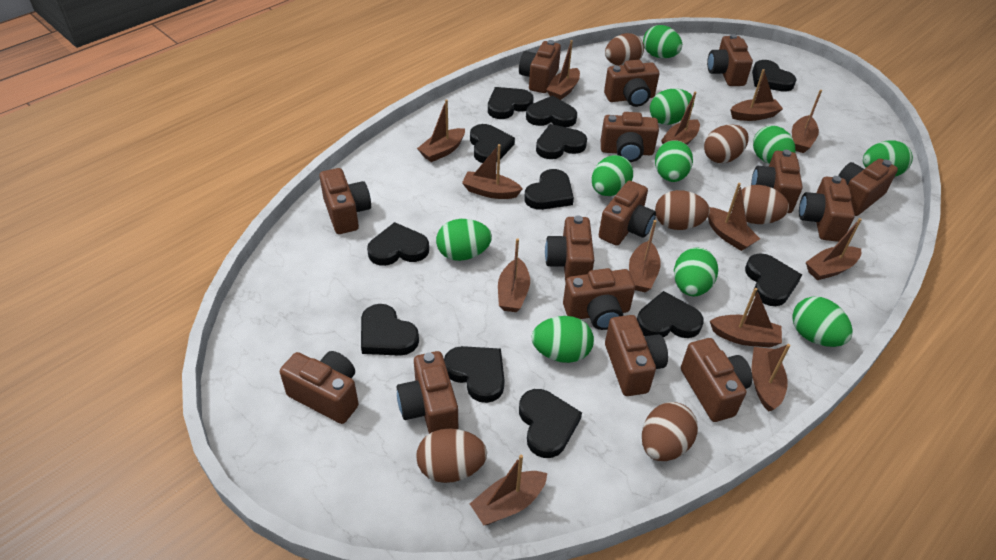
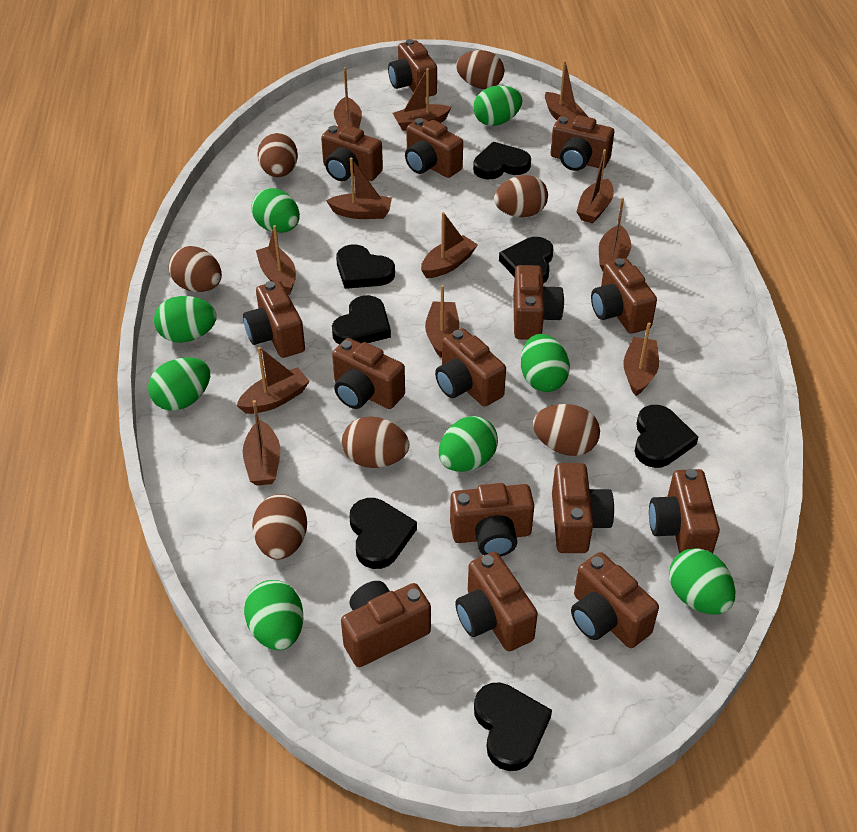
black heart: [361,304,419,356] [367,222,429,266] [444,346,505,403] [470,124,515,163] [488,87,534,119] [519,389,582,458] [524,169,574,210] [526,95,577,127] [536,124,587,159] [637,291,704,338] [745,253,802,306] [752,60,797,92] = 12 -> [332,295,391,345] [336,244,395,289] [350,498,417,569] [473,142,531,179] [474,682,552,771] [499,237,554,283] [635,405,698,468] = 7
brown boat: [417,99,465,162] [462,144,523,199] [470,454,547,525] [498,238,530,312] [547,40,580,100] [629,220,661,292] [661,91,700,145] [708,183,760,251] [710,288,782,348] [730,69,783,121] [751,344,790,412] [792,90,822,153] [806,218,862,280] = 13 -> [237,347,310,414] [243,400,280,486] [256,225,296,295] [326,158,392,219] [334,67,362,129] [393,68,452,131] [421,212,478,278] [425,285,459,358] [545,60,588,120] [577,149,614,224] [599,197,631,271] [624,323,659,396] = 12
brown egg: [417,428,487,483] [605,33,644,66] [642,402,698,461] [655,190,710,230] [704,124,749,163] [736,185,789,224] = 6 -> [169,246,222,292] [252,494,307,560] [257,133,298,177] [342,416,409,468] [456,50,504,89] [494,175,548,217] [533,404,600,456] = 7
green egg: [436,219,492,261] [531,316,594,363] [592,155,633,196] [643,25,682,58] [650,88,694,125] [655,140,693,182] [674,247,718,296] [753,126,795,164] [792,296,853,347] [863,140,913,177] = 10 -> [148,357,210,411] [154,296,217,343] [244,580,304,650] [251,188,300,233] [439,416,498,472] [473,85,522,126] [521,334,570,392] [669,548,736,614] = 8

